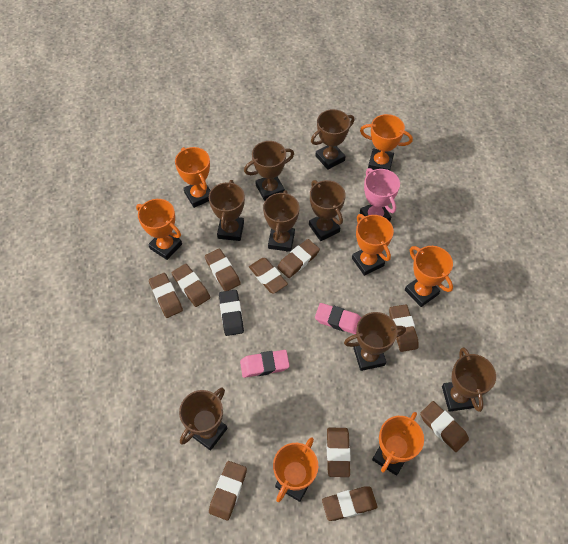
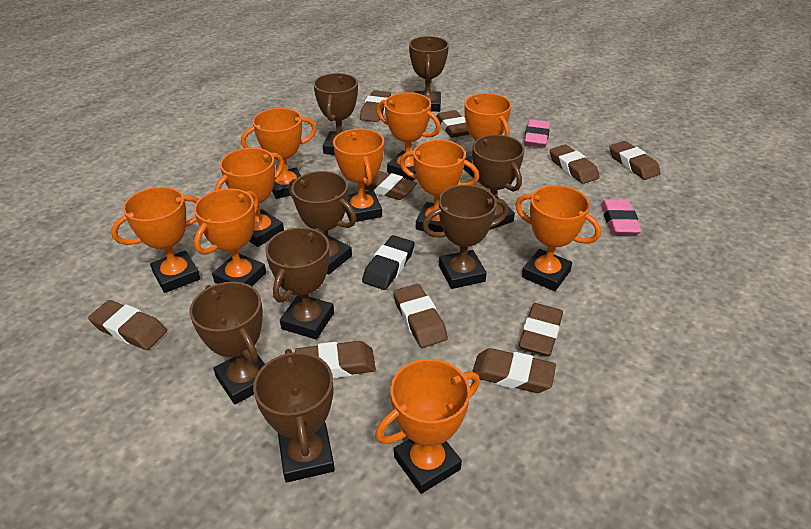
orange trophy: [136,199,182,260] [175,147,211,208] [273,437,318,502] [352,214,394,276] [360,114,413,170] [372,412,424,476] [405,246,453,307] = 7 -> [111,187,200,293] [194,188,266,286] [214,148,284,247] [241,108,317,199] [333,129,384,222] [375,359,480,494] [376,92,441,181] [399,140,479,232] [464,93,512,182] [515,185,601,291] = 10
pink trophy: [360,168,400,221] = 1 -> none = 0

